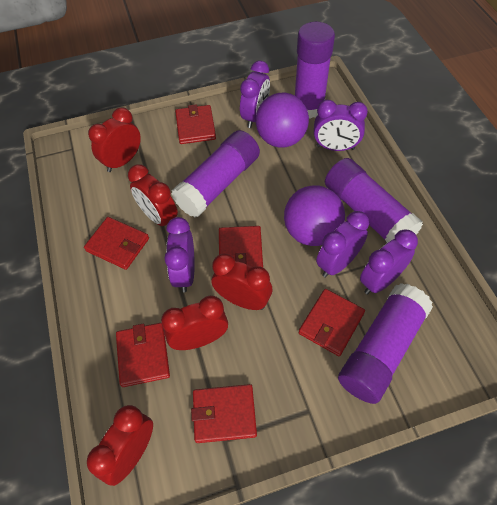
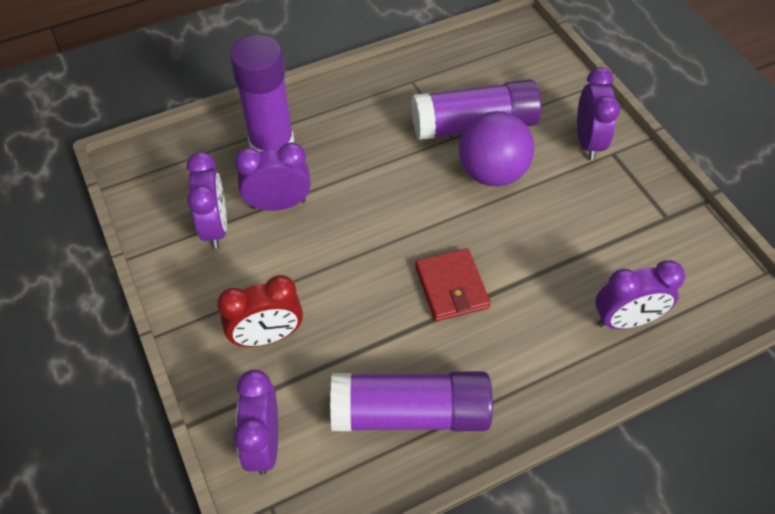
purple ball: [256,93,309,148] [284,185,345,246] = 2 -> [459,111,534,187] = 1
purple glue stick: [171,130,260,217] [295,22,335,119] [325,158,423,243] [338,283,433,404] = 4 -> [230,35,294,152] [330,371,493,431] [412,79,542,140] = 3
red clock: [87,405,153,486] [88,107,141,172] [128,164,178,226] [161,296,228,350] [211,254,272,310] = 5 -> [217,275,303,347] = 1
red wallet: [84,217,149,270] [116,323,170,387] [175,104,216,144] [191,384,257,443] [219,226,263,267] [299,289,365,356] = 6 -> [415,248,491,321] = 1

